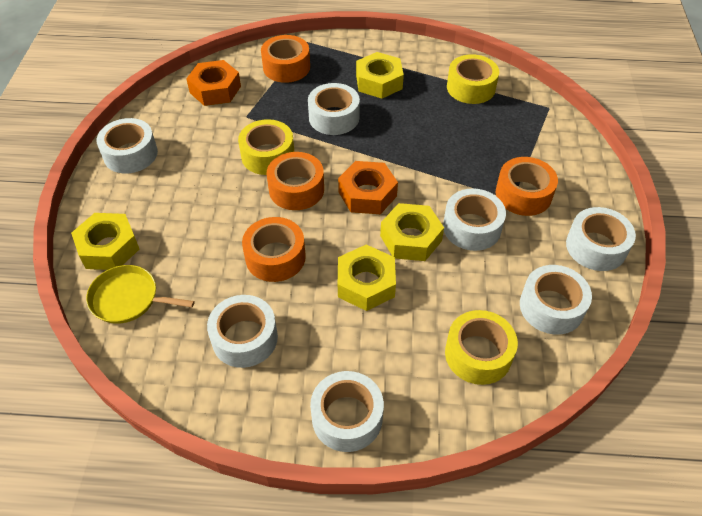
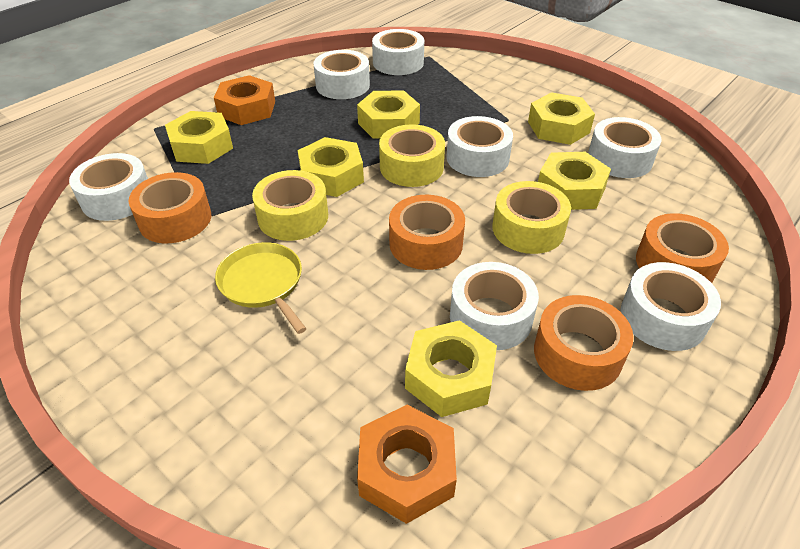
yellow nut: [71,213,139,270] [338,245,396,311] [356,52,404,99] [380,203,444,261] = 4 -> [165,111,233,164] [298,137,364,197] [357,91,420,139] [405,320,497,417] [528,92,595,145] [538,152,611,210] = 6

